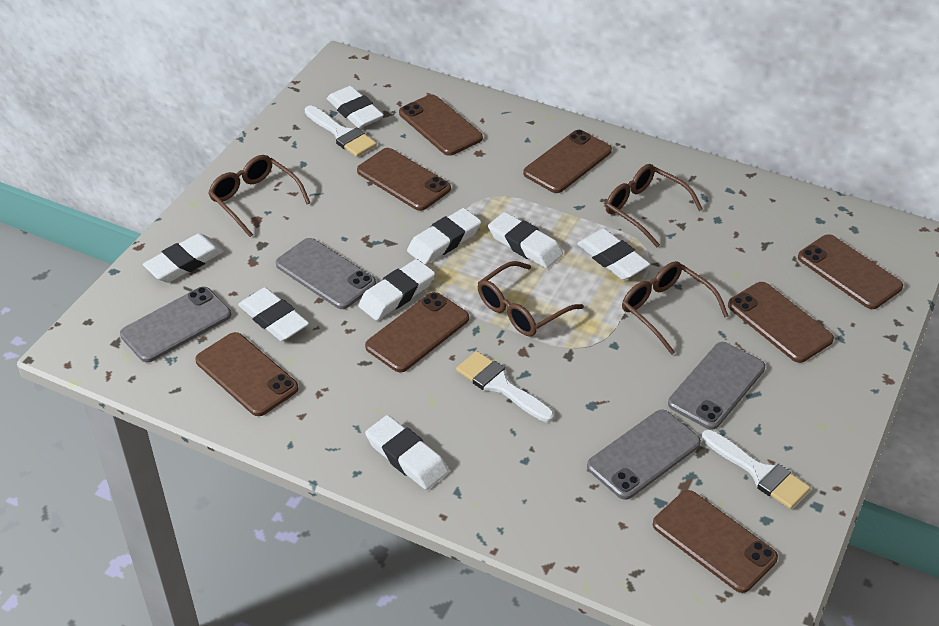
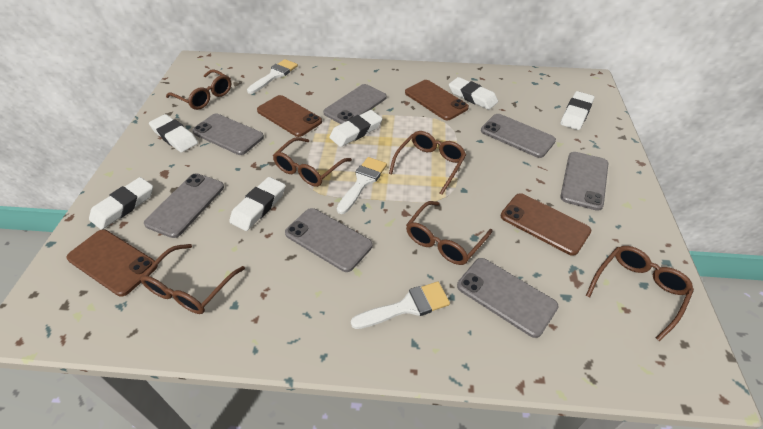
brown glasses: [208,155,310,237] [478,261,584,337] [606,164,703,247] [622,261,728,355] = 4 -> [140,244,245,314] [166,69,231,110] [273,137,352,187] [389,131,466,195] [406,201,492,265] [586,246,694,341] = 6
brown phone: [195,332,298,416] [357,148,451,211] [365,292,469,372] [399,94,483,156] [523,130,612,193] [653,490,778,593] [728,282,834,363] [798,234,903,309] = 8 -> [67,230,158,297] [257,95,322,137] [405,80,469,120] [501,193,591,256] = 4
grey phone: [120,287,231,362] [276,238,376,309] [587,410,701,500] [668,342,765,430] = 4 -> [144,173,224,238] [192,114,264,155] [285,208,373,272] [323,84,387,124] [457,258,559,338] [481,114,556,158] [560,152,609,211] = 7
white eraser: [143,233,224,283] [238,287,309,341] [327,86,384,128] [358,259,435,320] [365,415,449,490] [407,208,481,265] [488,212,563,269] [577,229,650,280] = 8 -> [89,177,153,230] [149,114,198,153] [229,177,285,231] [329,110,382,147] [449,77,498,110] [560,91,595,130] = 6

